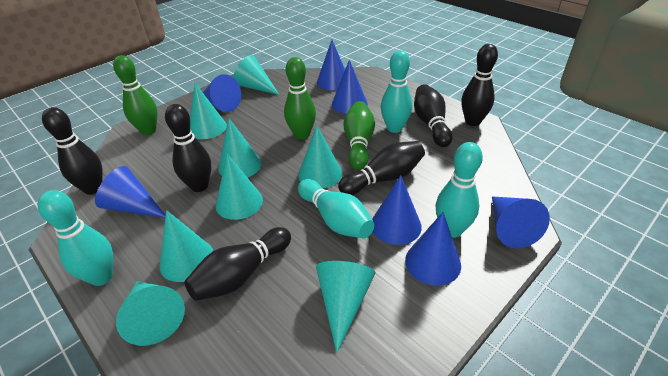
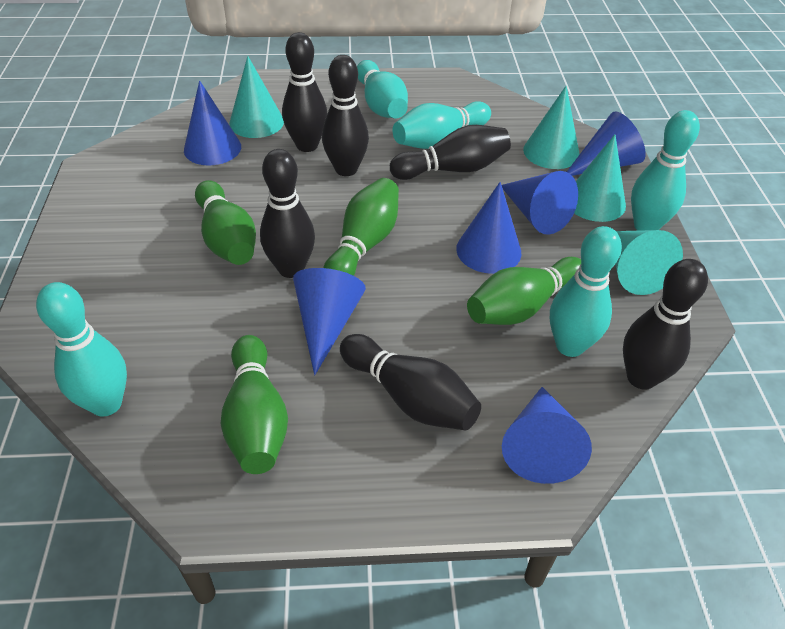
blue cone: [95,166,166,218] [203,74,241,112] [317,40,345,90] [332,60,368,114] [372,175,422,245] [405,212,461,286] [492,196,550,248] = 7 -> [184,81,241,166] [293,268,366,375] [456,182,522,274] [502,171,578,235] [502,387,592,484] [567,112,646,176] = 6
green bowling pin: [113,55,158,135] [284,57,316,139] [343,101,375,170] = 3 -> [195,180,256,265] [221,335,288,474] [323,178,399,276] [467,257,581,325] = 4
turquoise bowling pin: [37,190,113,286] [298,179,374,239] [381,50,412,133] [436,142,483,238] = 4 -> [36,282,127,417] [357,60,408,118] [392,101,491,149] [550,226,622,357] [631,110,700,231] = 5
turquoise cone: [116,281,185,346] [159,210,213,282] [190,83,227,139] [216,154,263,220] [218,118,261,178] [233,55,280,95] [298,126,342,188] [316,261,375,353] = 8 -> [229,56,284,138] [523,86,580,169] [574,134,626,222] [615,230,683,295] = 4

